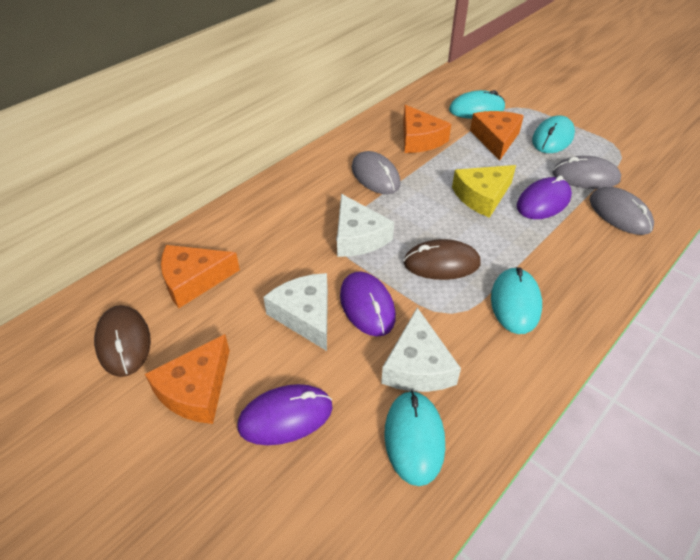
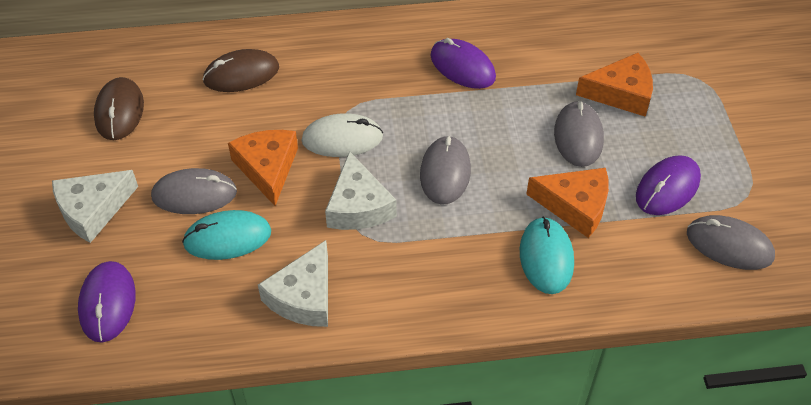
grey mouse: [352,151,401,194] [552,156,621,189] [590,187,654,235] = 3 -> [151,168,237,214] [420,135,471,205] [554,101,604,167] [687,215,775,270] = 4
orange cheese: [145,334,230,424] [161,245,240,308] [403,105,451,153] [470,111,524,161] = 4 -> [228,130,298,206] [526,168,609,238] [576,53,653,117] = 3
turquoise mouse: [384,390,445,486] [449,90,505,119] [491,267,542,334] [532,115,575,153] = 4 -> [182,210,271,260] [520,216,574,294] = 2
white mouse: none = 0 -> [301,113,383,157] = 1
yellow cheese: [452,165,516,218] = 1 -> none = 0

